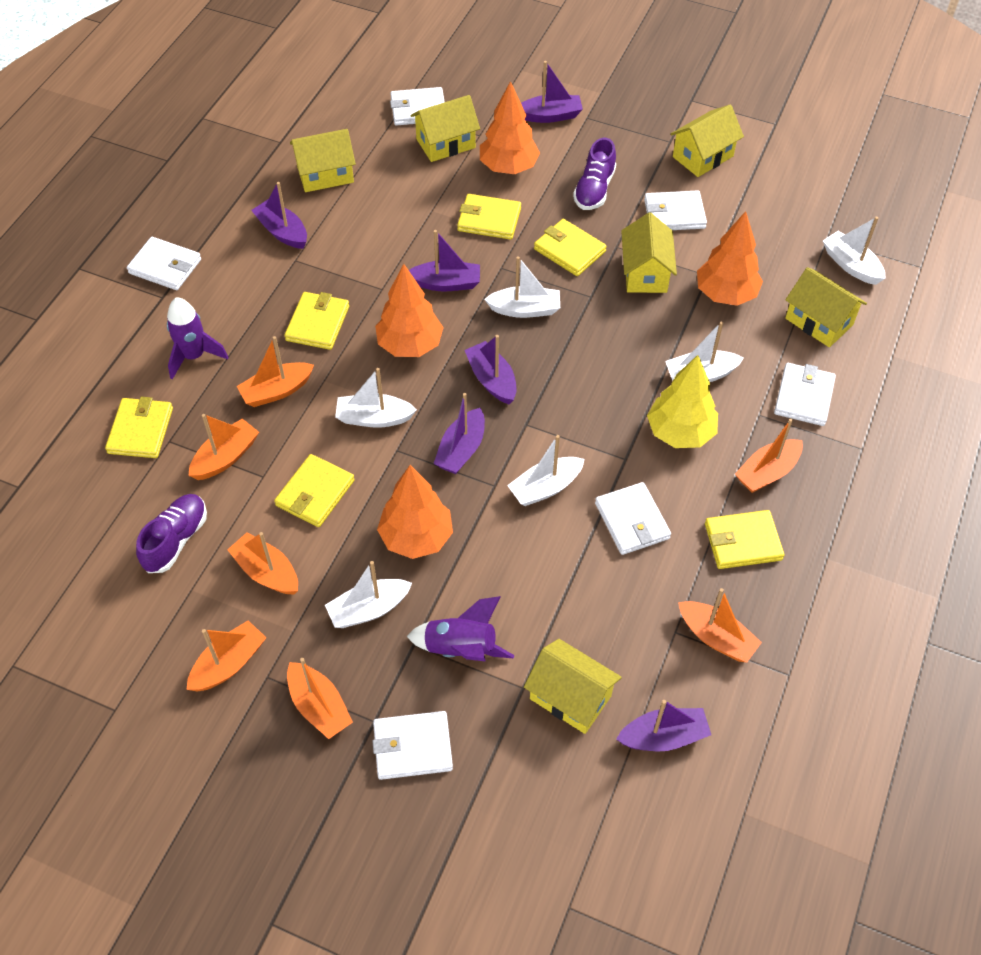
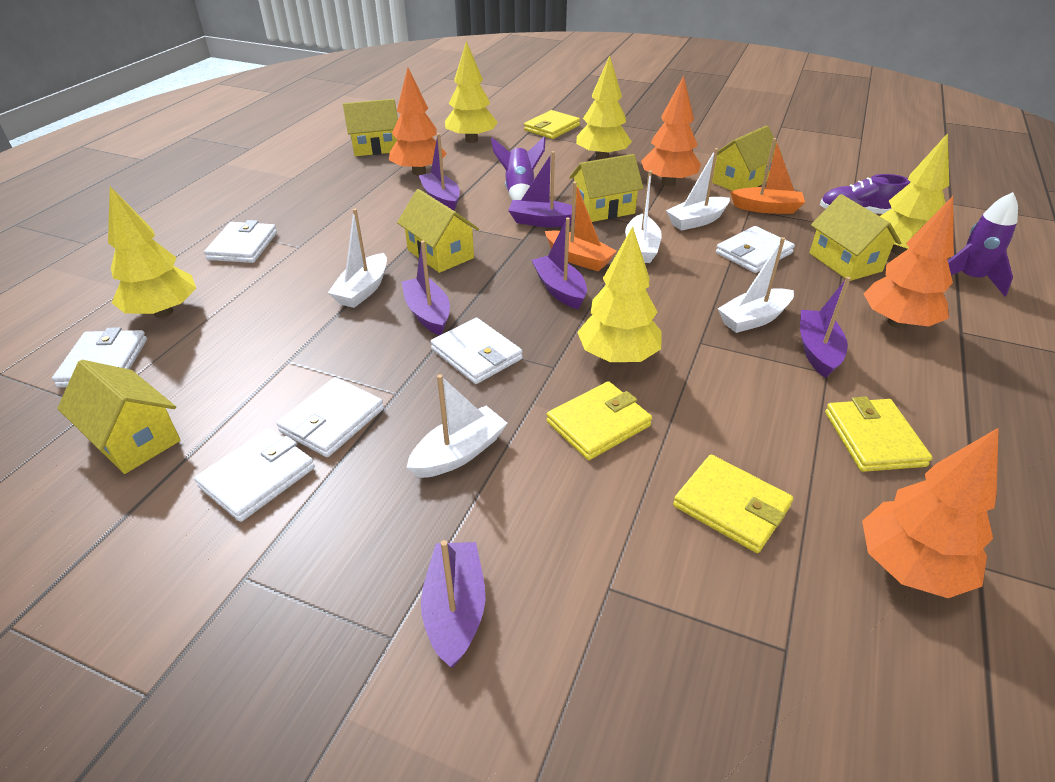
orange boat: [186,620,266,691] [188,414,259,480] [227,532,298,595] [237,336,314,407] [287,658,353,739] [678,588,762,663] [735,418,803,493] = 7 -> [545,182,617,271] [730,138,805,214] = 2
purple shoe: [136,494,207,573] [573,138,616,210] = 2 -> [820,174,910,214] = 1
white boat: [325,561,412,628] [335,368,417,428] [484,256,560,318] [507,435,584,506] [665,322,744,382] [823,217,886,285] = 6 -> [328,209,387,308] [407,374,507,478] [625,170,662,263] [666,148,730,231] [718,237,794,333] = 5
yellow tree: [647,355,718,448] = 1 -> [108,186,196,318] [445,41,498,143] [576,55,632,160] [577,226,662,364] [880,133,949,255] = 5
yellow wallet: [105,397,173,458] [274,454,355,527] [284,292,349,350] [457,194,521,240] [534,219,607,276] [705,510,785,569] = 6 -> [524,110,580,139] [546,381,652,460] [673,454,793,553] [825,397,933,472] = 4

